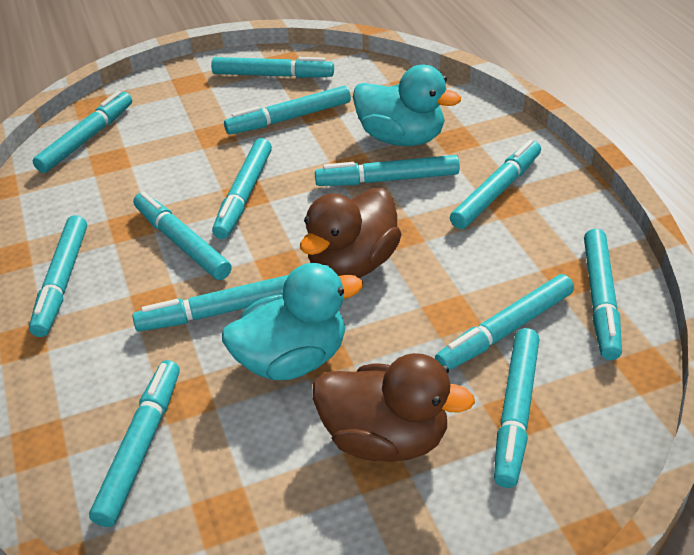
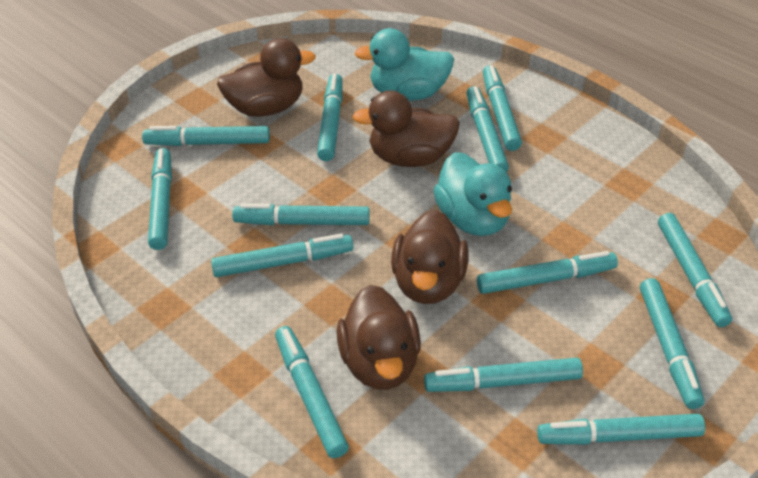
brown duck: [300,188,401,278] [312,353,475,462] = 2 -> [217,38,316,117] [336,285,421,390] [352,90,460,167] [391,210,469,304] = 4

